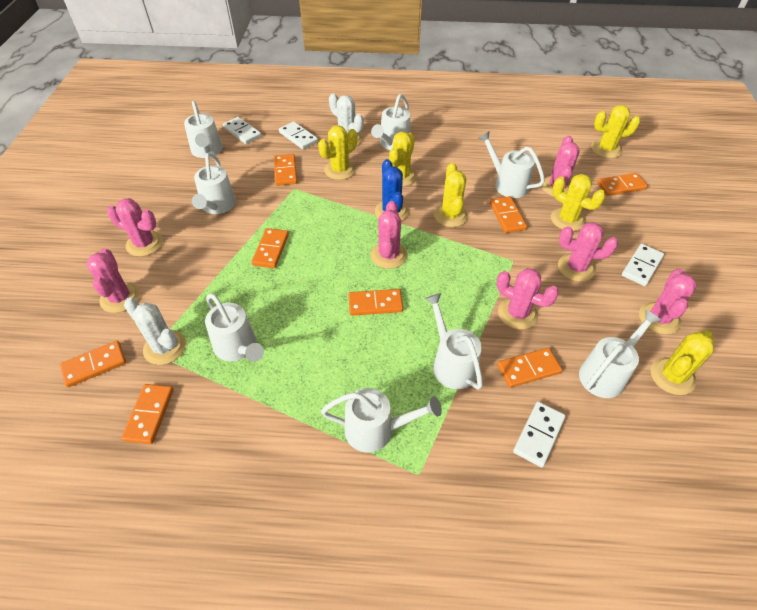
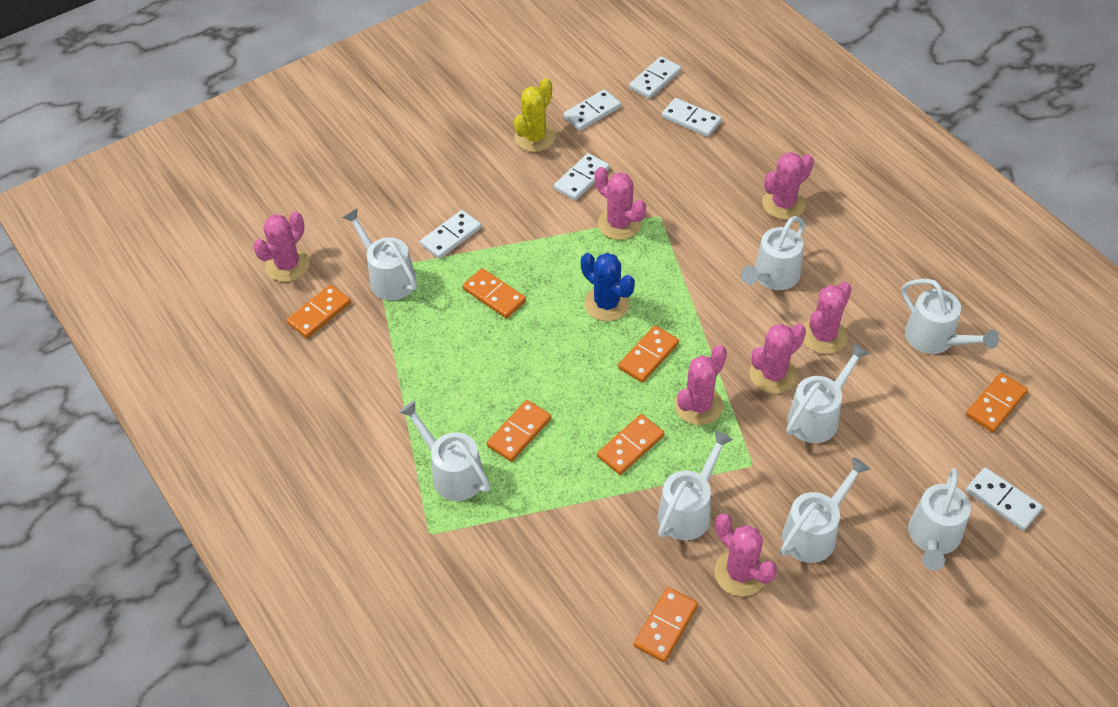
orange domino: [60,341,126,387] [121,384,174,444] [252,228,289,268] [274,154,297,186] [348,289,403,316] [490,196,527,233] [497,348,562,388] [597,173,648,196] = 8 -> [286,284,351,338] [462,268,526,318] [487,400,551,462] [597,414,664,475] [618,325,679,383] [634,587,698,662] [966,373,1028,432] = 7
white cactus: [124,297,186,365] [329,93,364,146] = 2 -> none = 0
white domino: [223,117,261,144] [279,121,318,149] [513,402,566,468] [622,244,664,286] = 4 -> [420,210,481,259] [554,153,609,201] [563,89,621,131] [629,56,681,99] [662,98,722,137] [966,467,1043,531] = 6
yellow cactus: [318,125,357,180] [389,132,417,187] [434,163,468,227] [551,174,605,231] [591,105,640,158] [650,330,714,395] = 6 -> [514,78,556,152] = 1

